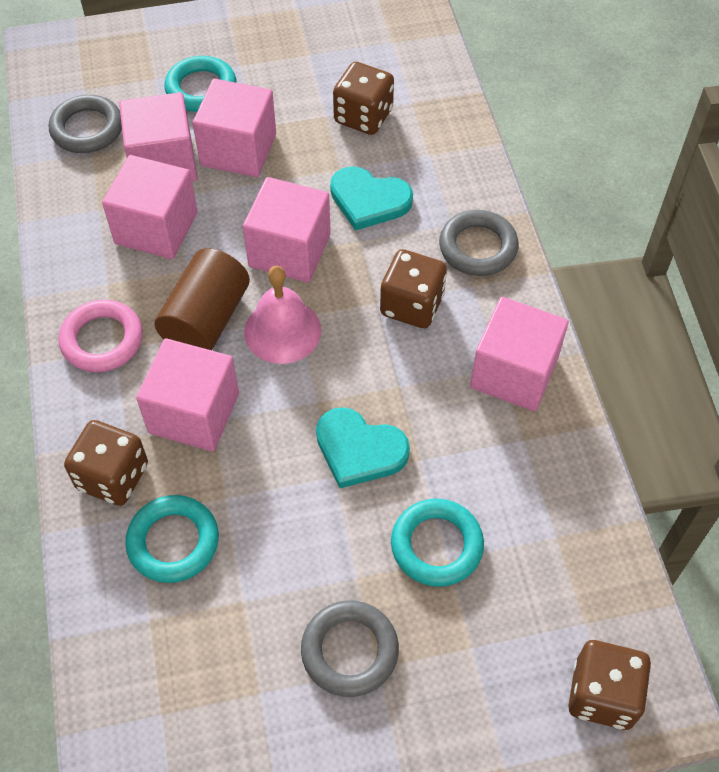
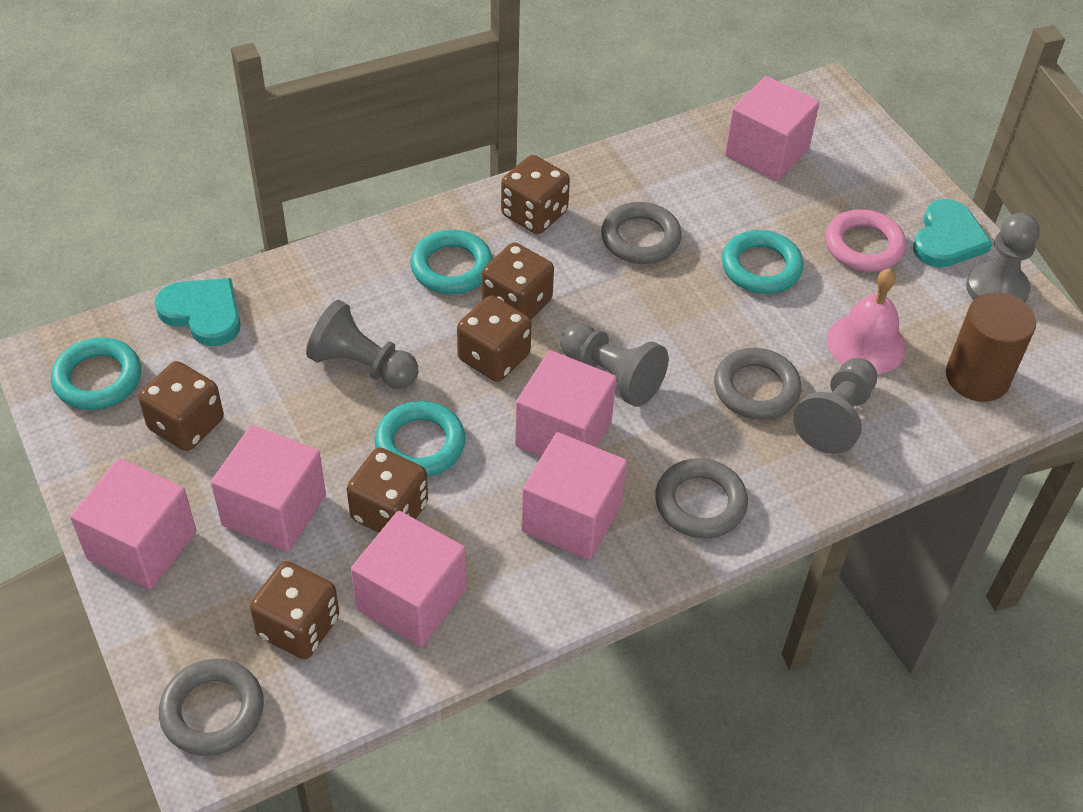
brown dice: [64,420,148,506] [333,62,394,135] [380,249,447,328] [568,640,651,730] = 4 -> [138,361,224,451] [250,561,339,659] [347,447,428,533] [457,295,532,382] [482,242,554,320] [501,155,570,234] = 6
grey pawn: none = 0 -> [306,300,418,389] [561,323,669,407] [793,358,877,454] [966,213,1040,302] = 4
grey ring: [49,95,122,153] [301,600,399,697] [439,210,519,276] = 3 -> [159,659,264,756] [601,202,682,264] [655,458,748,539] [714,348,801,420] = 4
turquoise ring: [125,495,219,583] [164,56,237,112] [391,499,484,587] = 3 -> [51,338,141,410] [375,401,466,477] [411,230,493,294] [722,230,803,294] = 4

